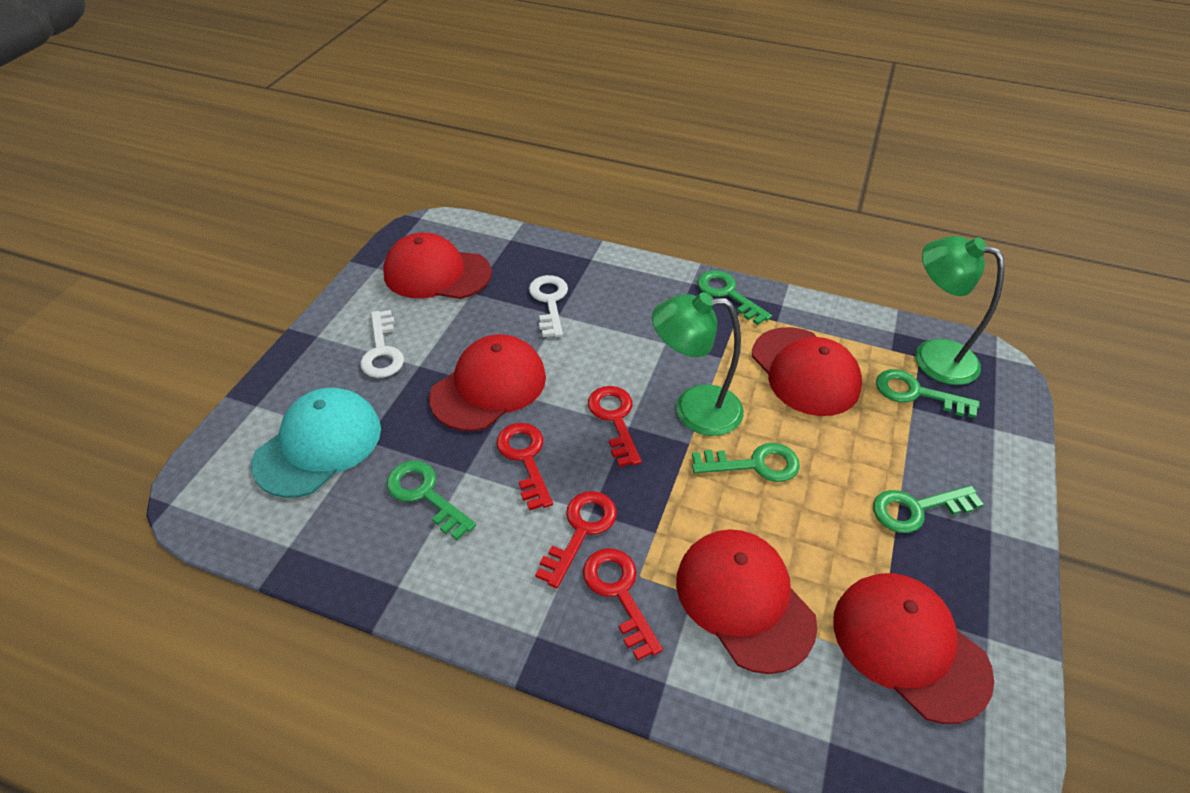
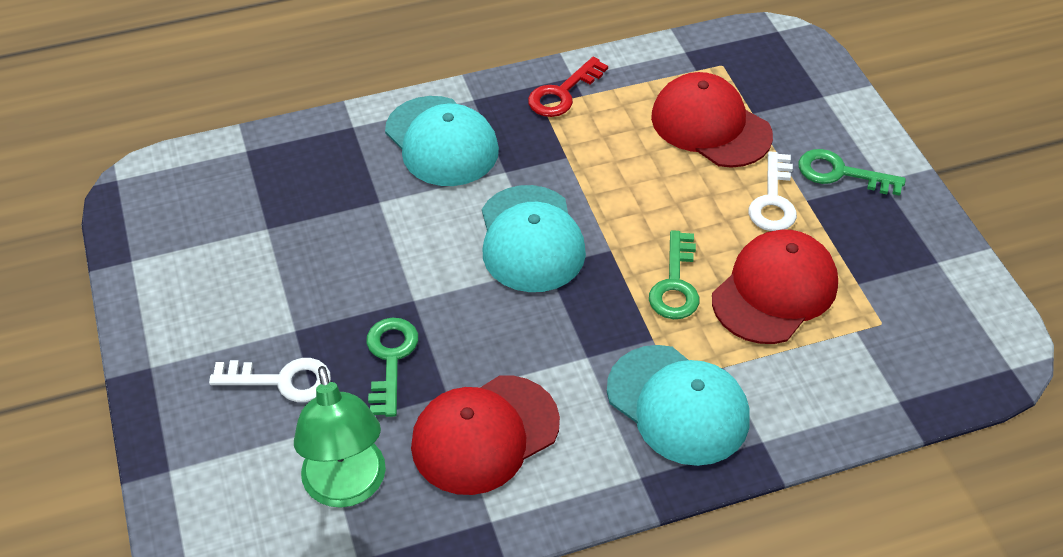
green key: [387,461,476,540] [692,443,800,482] [697,270,772,325] [873,485,984,533] [876,369,980,418] = 5 -> [366,318,418,417] [649,230,699,319] [798,149,906,196] = 3
green lamp: [652,292,744,436] [915,236,1005,385] = 2 -> [294,366,386,508] = 1
red cap: [383,233,492,299] [429,334,546,431] [676,529,817,674] [752,327,862,416] [833,573,994,724] = 5 -> [411,375,560,495] [651,72,773,168] [712,229,838,344] = 3
red key: [497,423,553,510] [535,491,617,588] [583,548,663,661] [588,386,642,467] = 4 -> [528,57,608,117] = 1
turquoise cap: [251,388,381,498] = 1 -> [385,96,499,186] [482,185,586,292] [607,345,750,466] = 3

